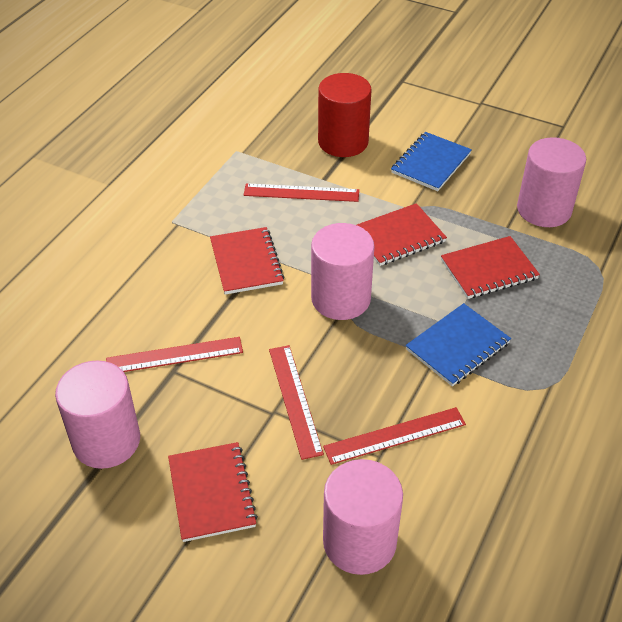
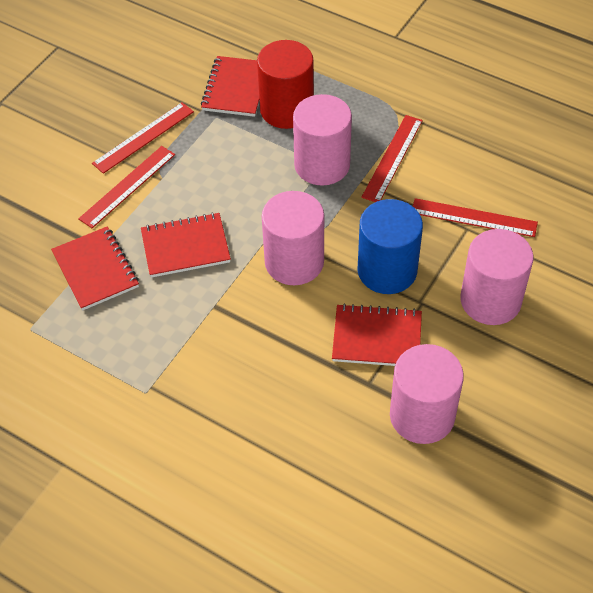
blue cylinder: none = 0 -> [357,199,423,294] = 1
blue notebook: [391,132,472,191] [406,303,511,386] = 2 -> none = 0

